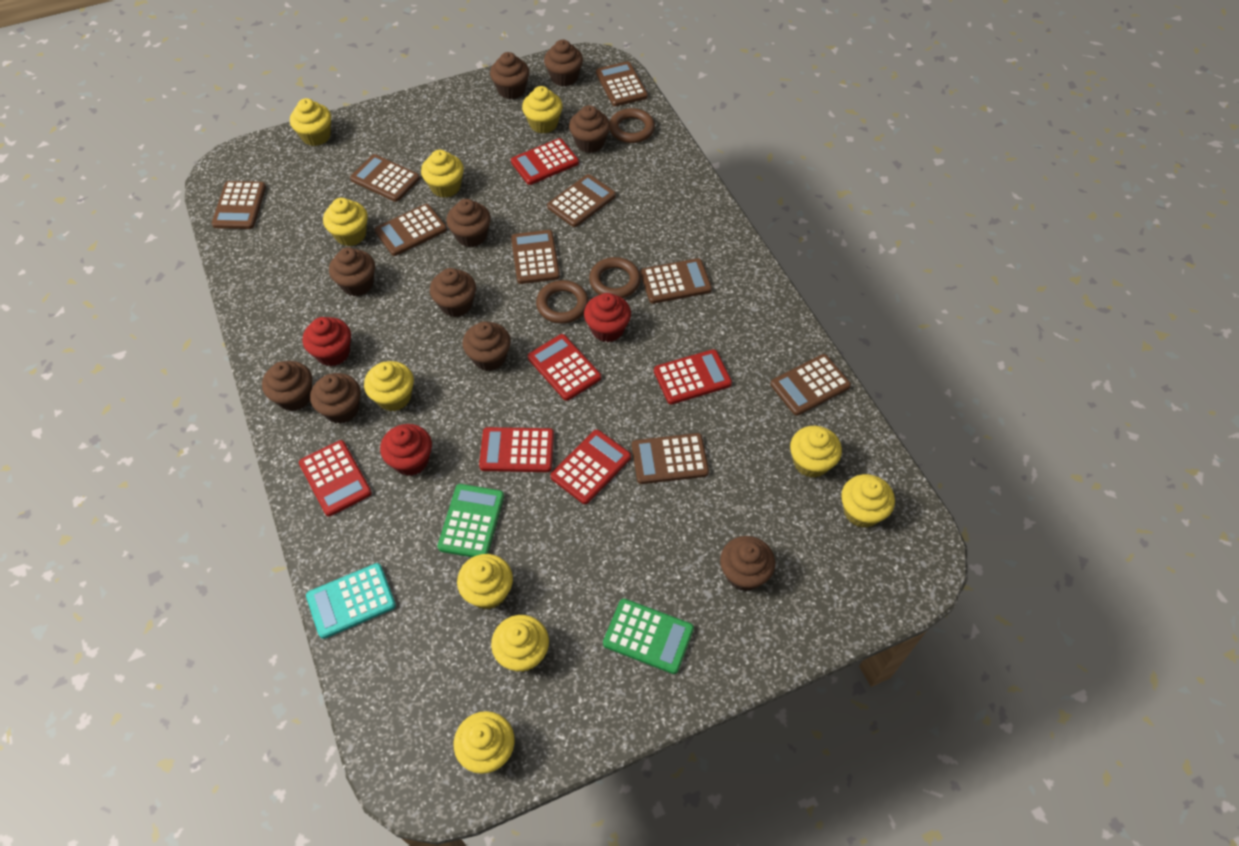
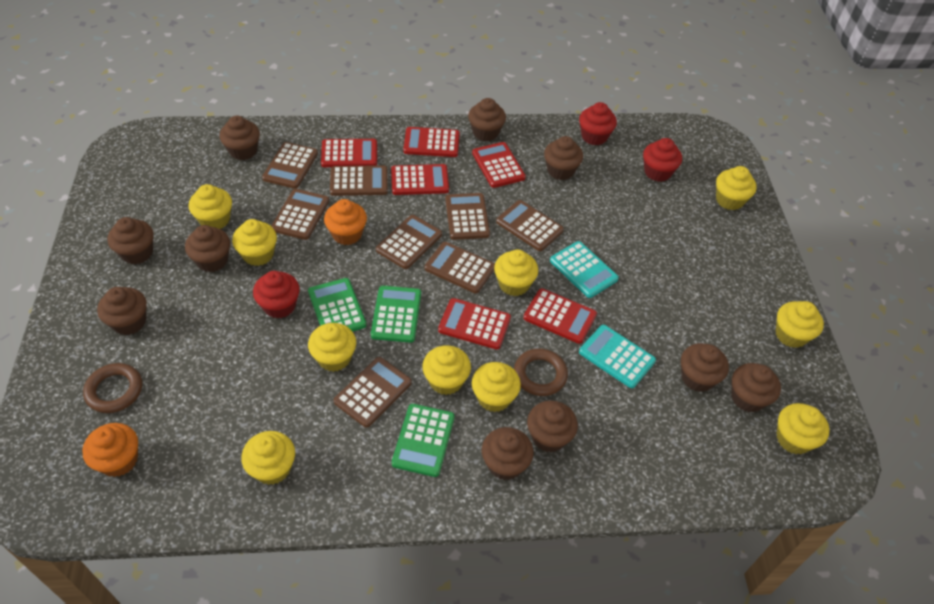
brown calculator: [212,181,266,229] [350,154,420,202] [374,204,447,256] [511,230,560,284] [547,174,616,227] [596,61,648,106] [632,433,709,484] [640,258,712,304] [771,354,851,416] = 9 -> [262,142,318,189] [271,189,329,240] [330,165,388,196] [334,357,412,428] [376,215,442,269] [425,242,495,293] [445,193,490,240] [496,200,564,251] = 8
brown ring: [536,280,589,324] [589,257,641,298] [610,108,655,143] = 3 -> [83,363,142,413] [514,348,568,396] = 2
green calculator: [438,484,504,557] [603,599,694,674] = 2 -> [308,278,366,332] [371,286,421,343] [392,404,455,477] = 3
orange cupcake: none = 0 -> [82,423,138,477] [324,199,367,245] = 2
turquoise calculator: [306,563,396,639] = 1 -> [550,241,619,298] [579,325,656,388] = 2

